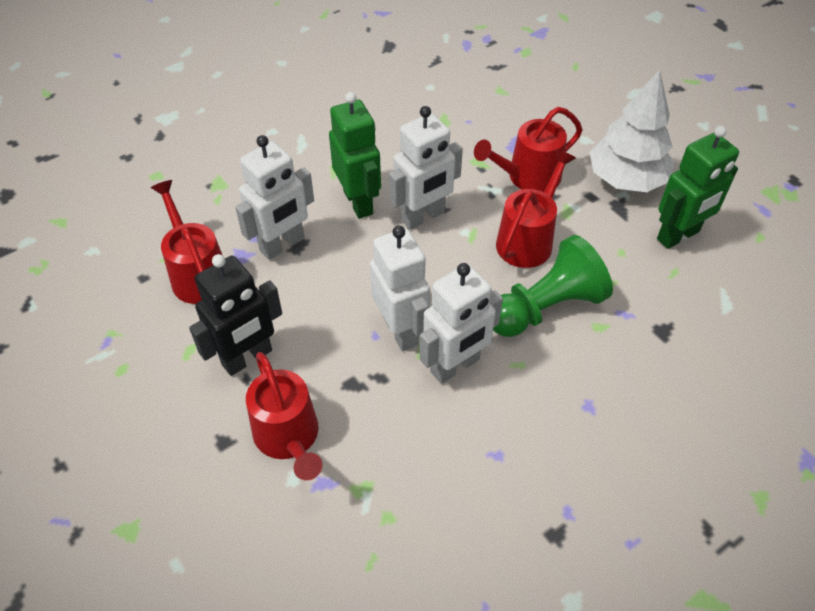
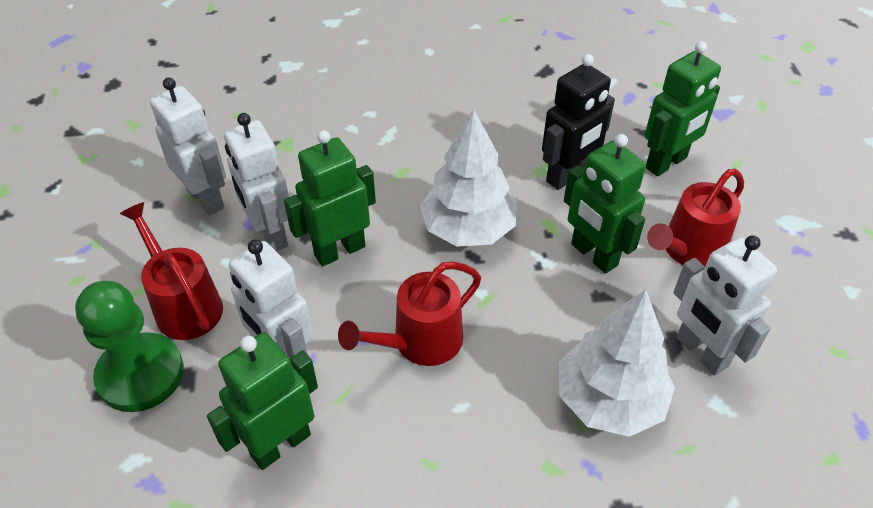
green robot: [329,92,381,219] [657,126,739,249] = 2 -> [207,332,318,470] [284,130,376,266] [564,134,646,274] [645,41,721,176] = 4
red watering can: [150,180,222,304] [246,352,322,480] [474,107,582,192] [496,149,576,268] = 4 -> [120,202,223,340] [338,262,481,366] [647,169,744,266] = 3
white tree: [590,70,675,192] = 1 -> [420,109,517,247] [559,290,675,437] = 2

